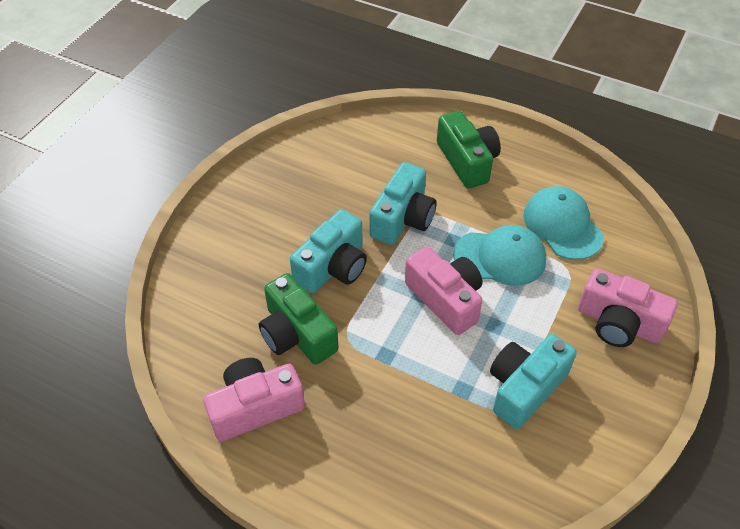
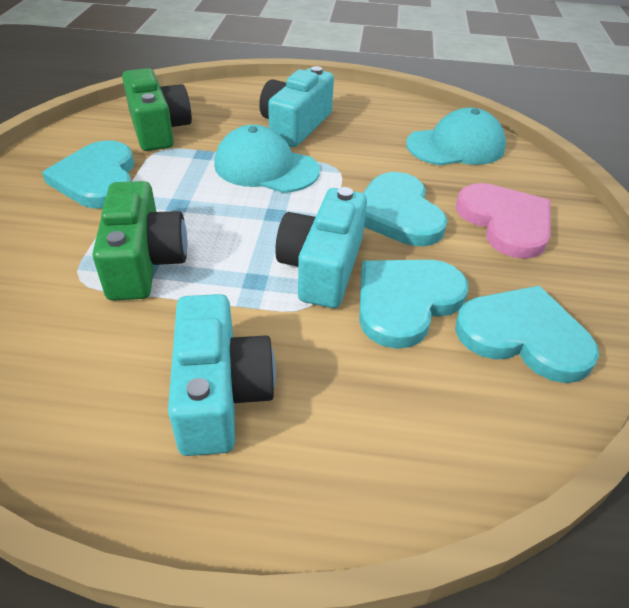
pink camera: [204,358,305,441] [405,247,483,335] [578,268,678,347] = 3 -> none = 0
pink heart: none = 0 -> [456,183,551,259] = 1
turquoise heart: none = 0 -> [42,141,134,209] [359,260,468,349] [363,172,448,246] [455,285,599,383] = 4

